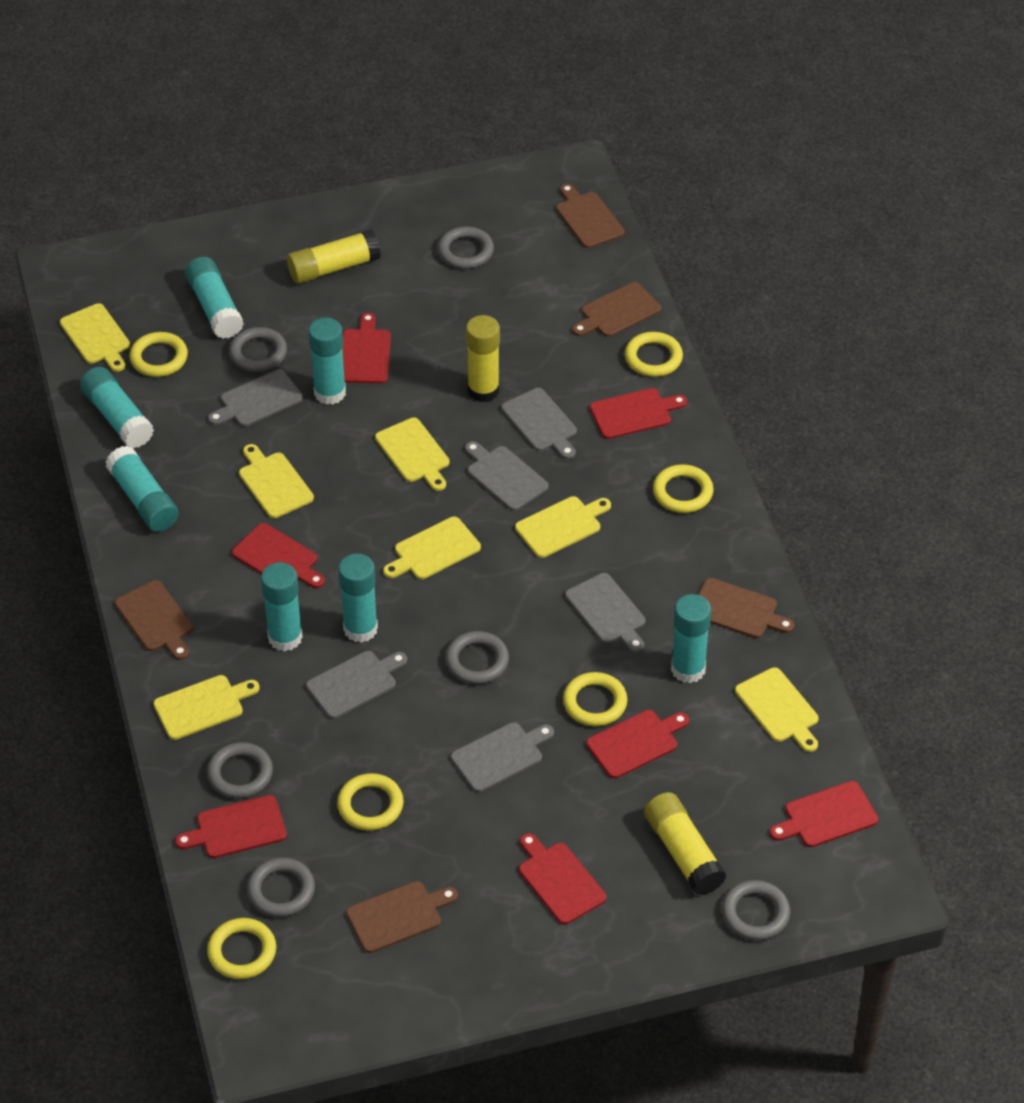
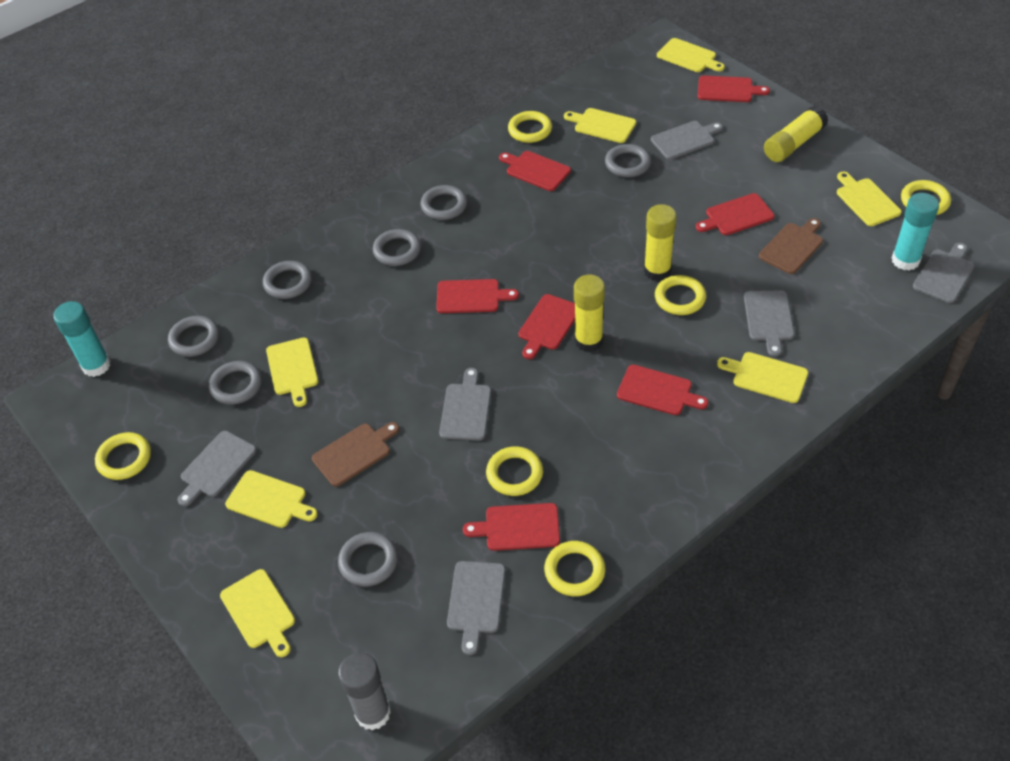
brown cutting board: [115,580,193,660] [346,881,458,953] [556,184,625,248] [572,282,661,337] [698,578,794,638] = 5 -> [312,422,399,487] [759,218,823,274] = 2
grey glue stick: none = 0 -> [338,652,391,731] = 1
grey ring: [207,742,273,799] [229,327,287,372] [247,857,315,917] [438,226,494,269] [445,631,509,684] [722,880,790,940] = 6 -> [168,316,219,357] [209,361,262,405] [263,261,312,299] [338,532,398,586] [373,229,421,266] [420,185,467,220] [605,144,651,177] = 7
turquoise glue stick: [80,367,154,448] [106,446,178,532] [185,257,244,339] [261,562,303,651] [308,318,346,405] [338,553,378,643] [671,594,712,683] = 7 -> [53,301,111,377] [892,193,939,271] = 2

